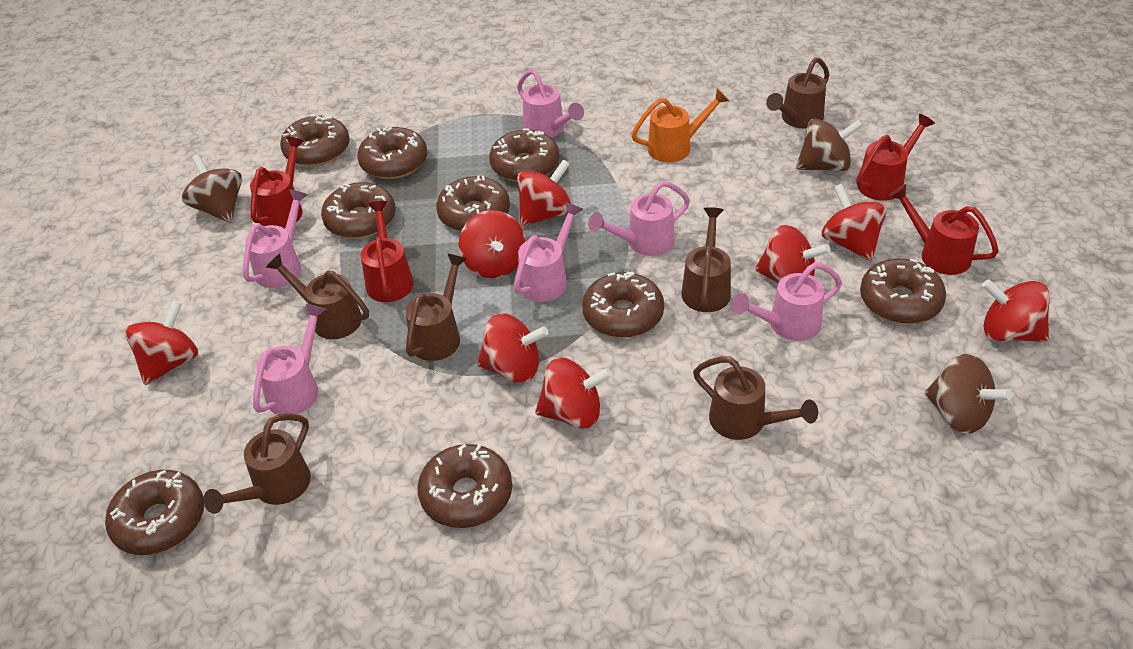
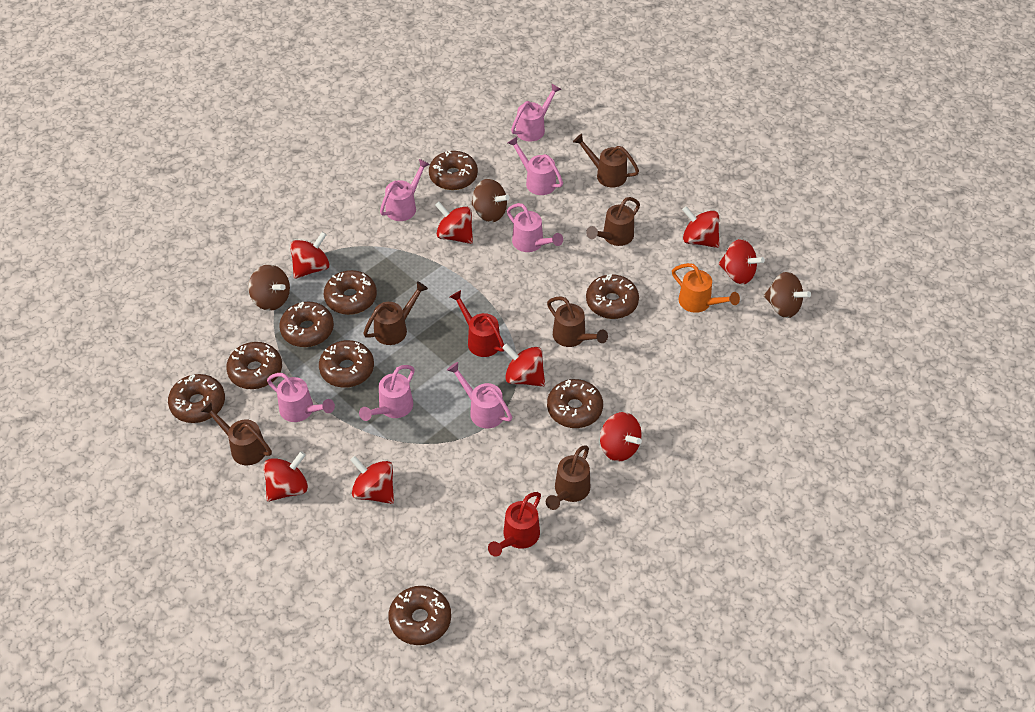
pink watering can: [243,189,308,288] [253,304,326,415] [513,202,583,302] [517,69,584,138] [588,181,690,256] [732,262,842,341] = 6 -> [267,373,335,422] [359,365,415,421] [380,159,430,221] [447,362,512,429] [507,203,563,252] [508,137,563,195] [511,83,562,142] = 7
red watering can: [250,137,304,228] [361,201,414,302] [856,114,935,201] [889,184,999,275] = 4 -> [450,290,504,357] [488,492,541,557] = 2

